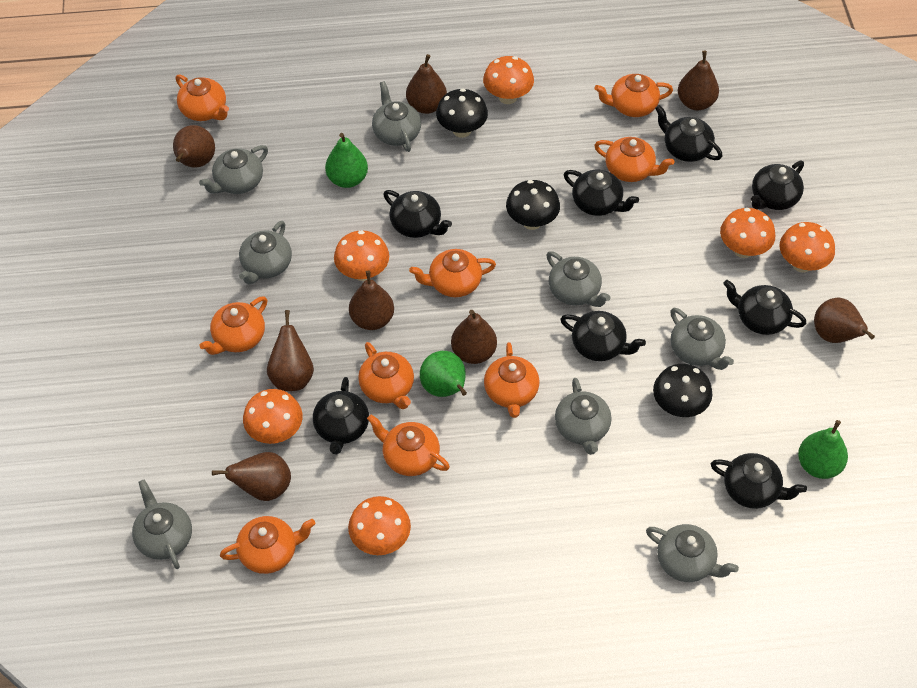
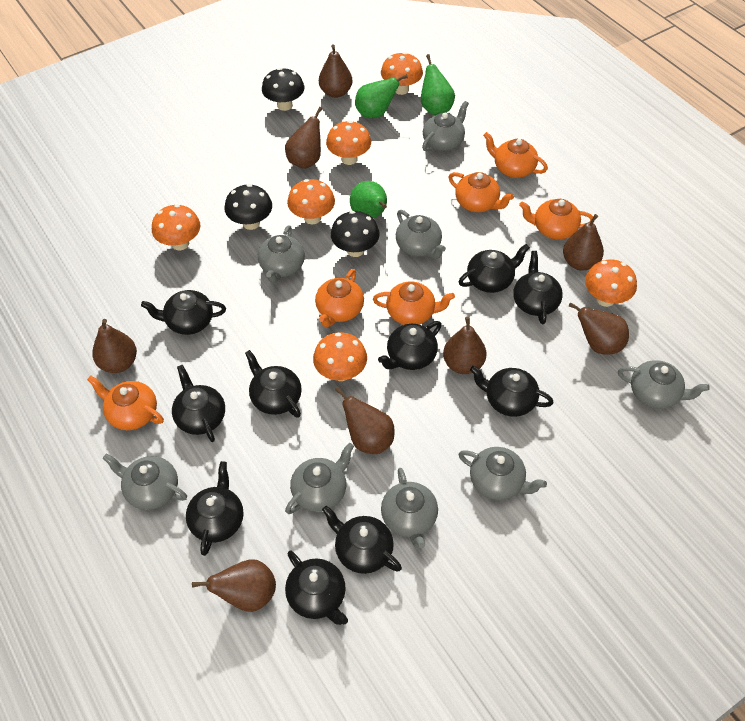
black teapot: [313,377,369,454] [383,190,452,238] [560,311,646,361] [564,170,639,216] [655,105,722,162] [711,453,807,509] [723,280,806,335] [751,161,804,210] = 8 -> [141,290,226,335] [172,365,225,442] [186,461,244,556] [245,350,302,418] [285,551,348,625] [322,506,402,574] [378,321,442,370] [459,244,530,293] [470,366,554,417] [513,251,563,324] = 10
orange teapot: [176,74,229,121] [200,296,267,355] [220,516,315,574] [358,342,414,409] [367,414,450,476] [409,249,496,297] [484,342,539,418] [594,74,673,117] [594,137,674,182] = 9 -> [87,376,164,430] [315,269,364,327] [373,281,455,325] [448,172,514,212] [483,132,548,178] [519,199,594,240] = 6

